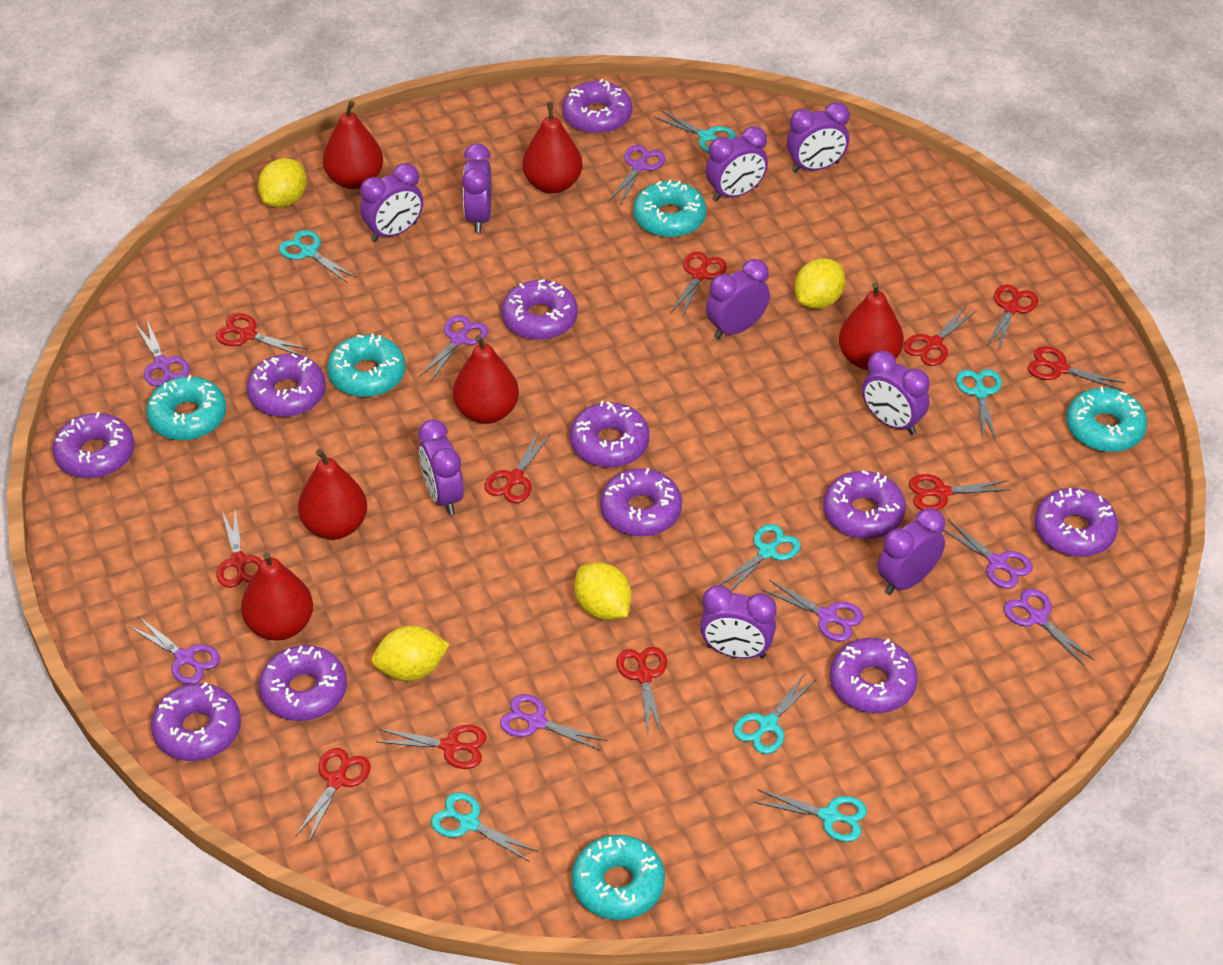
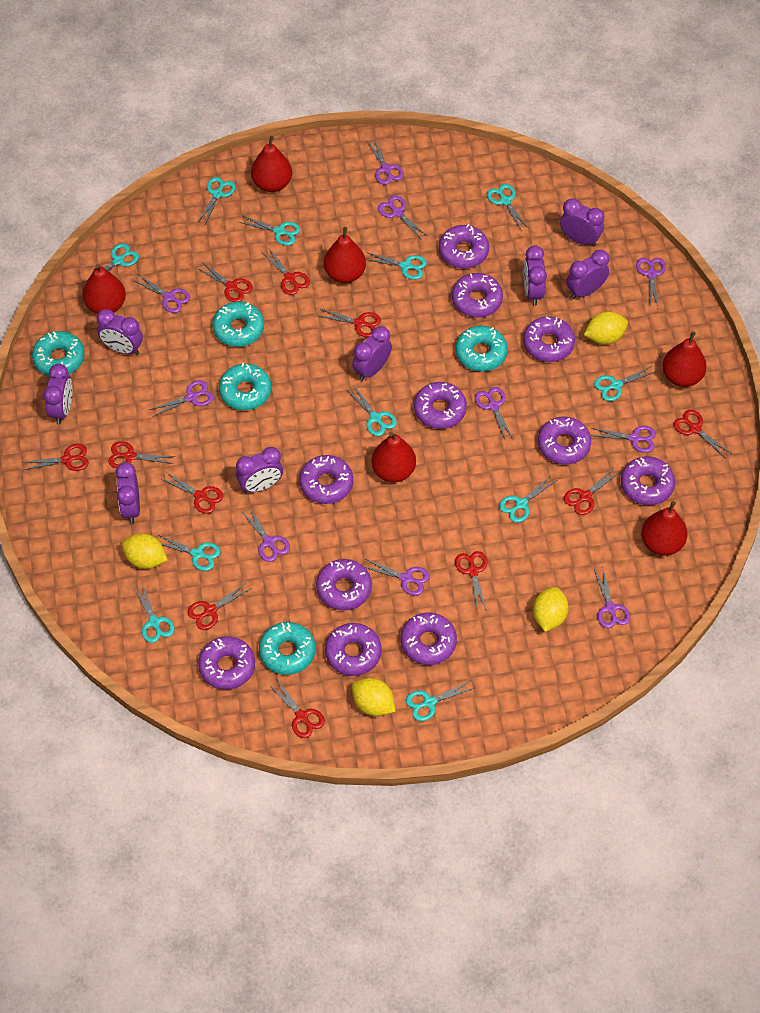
purple clock: [360,163,423,242] [418,419,464,515] [462,144,491,233] [700,585,777,659] [706,126,768,201] [706,259,770,339] [787,102,850,173] [862,351,930,435] [878,508,945,595] = 9 -> [43,364,72,424] [97,309,143,355] [116,462,140,523] [236,447,283,493] [352,326,392,381] [524,246,547,306] [560,198,604,246] [566,250,609,299] = 8
purple scissors: [129,616,220,685] [135,320,190,387] [419,315,488,382] [500,694,608,751] [610,145,666,205] [763,580,864,642] [944,519,1033,588] [1004,588,1094,666] = 8 -> [133,274,190,313] [149,380,213,417] [241,507,290,562] [365,559,429,596] [366,139,404,185] [378,195,427,239] [475,387,514,441] [591,426,656,453] [594,566,630,628] [636,258,666,307] = 10
turquoise scissors: [279,230,357,283] [431,792,538,862] [654,110,737,153] [719,524,801,591] [733,673,817,754] [754,789,867,842] [956,369,1002,441] = 7 -> [85,243,139,282] [134,584,175,643] [157,534,220,571] [197,177,236,224] [239,216,300,246] [346,386,397,436] [366,252,427,280] [406,681,474,721] [487,184,529,231] [499,475,557,523] [594,366,657,401] = 11

